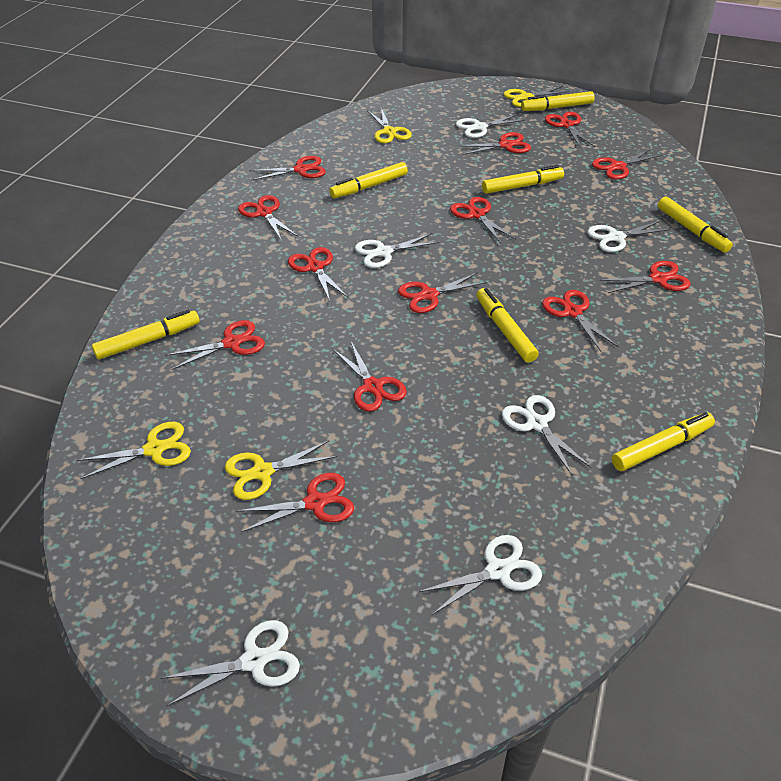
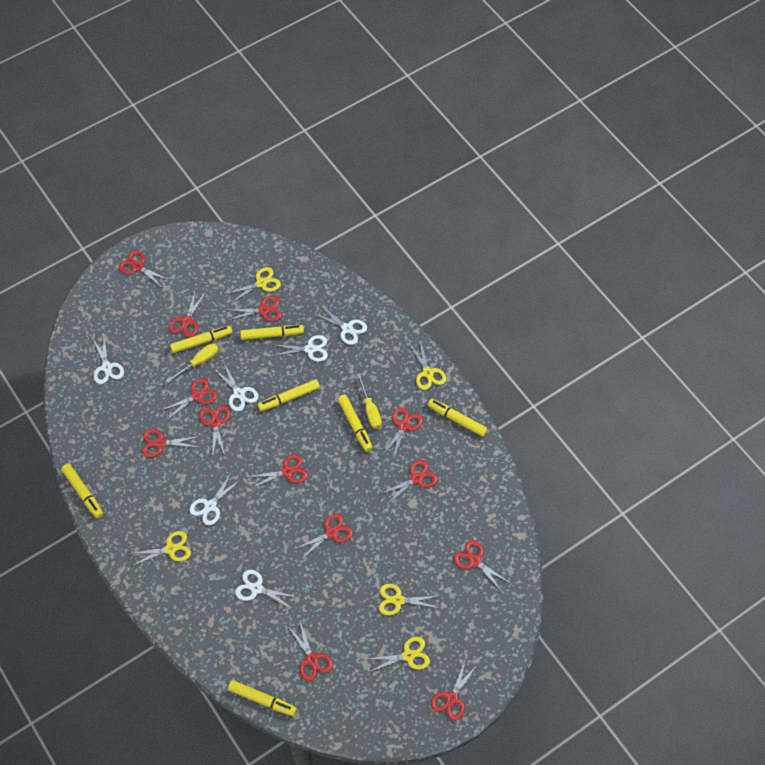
yellow scissors: [77,422,191,479] [225,441,337,500] [367,108,412,143] [504,86,570,107] = 4 -> [129,531,191,566] [226,267,281,303] [368,637,430,673] [379,584,439,615] [409,340,446,390] = 5
yellow screwdriver: none = 0 -> [166,343,219,383] [357,373,382,429] = 2

